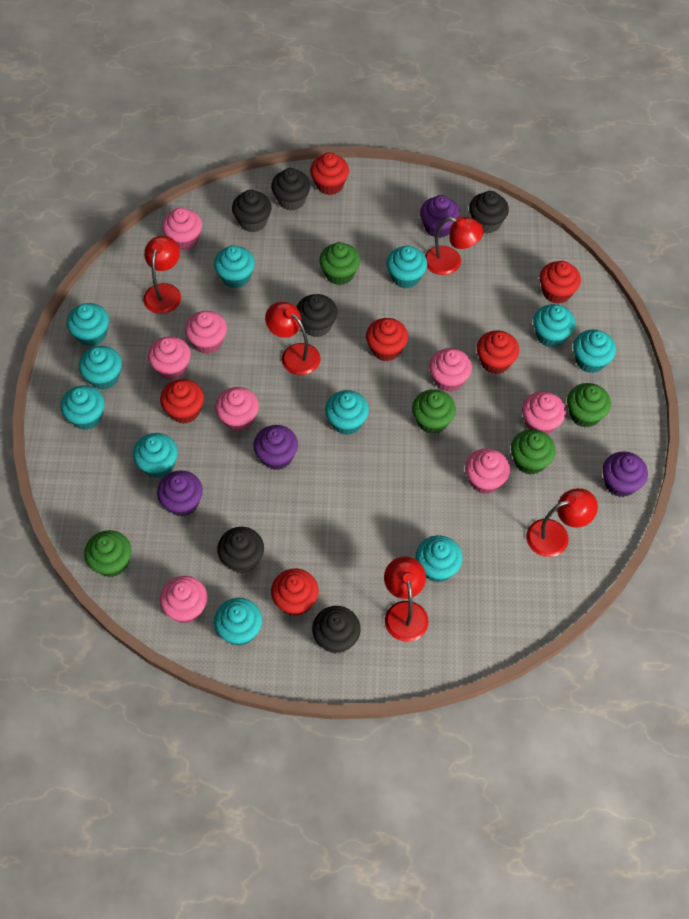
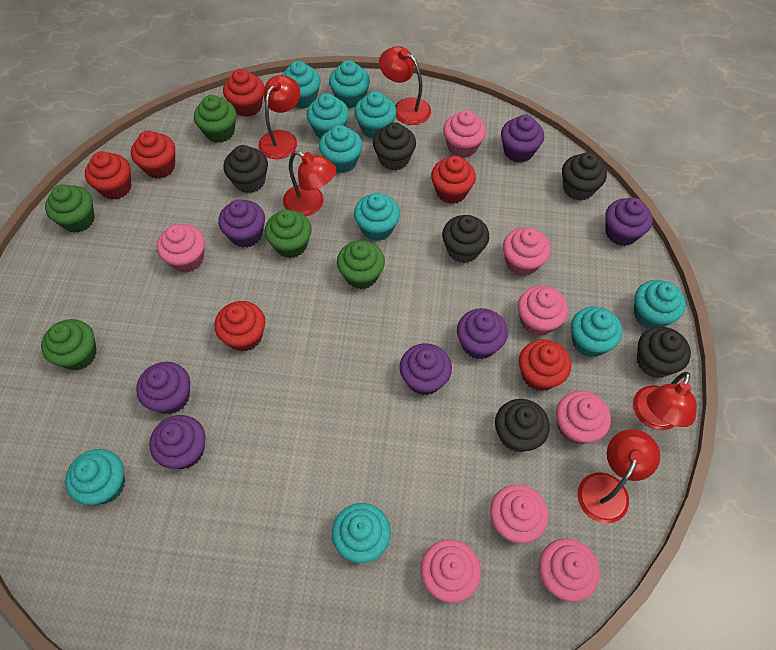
purple cupcake: [157,471,203,517] [253,425,298,470] [420,195,460,238] [602,451,648,497] = 4 -> [136,362,190,414] [149,415,206,469] [218,199,265,248] [400,343,452,395] [457,308,508,359] [501,115,544,163] [605,198,653,246] = 7
turquoise cupcake: [61,385,105,430] [67,303,109,346] [79,346,122,390] [133,433,178,478] [214,245,255,288] [214,598,262,646] [325,390,369,435] [386,246,427,289] [416,535,463,582] [533,304,576,348] [573,330,616,373] = 11 -> [65,449,125,505] [282,61,321,109] [307,93,349,139] [319,125,363,173] [329,60,370,108] [332,503,391,563] [354,91,397,139] [354,193,400,241] [571,306,622,357] [634,280,686,329] = 10

